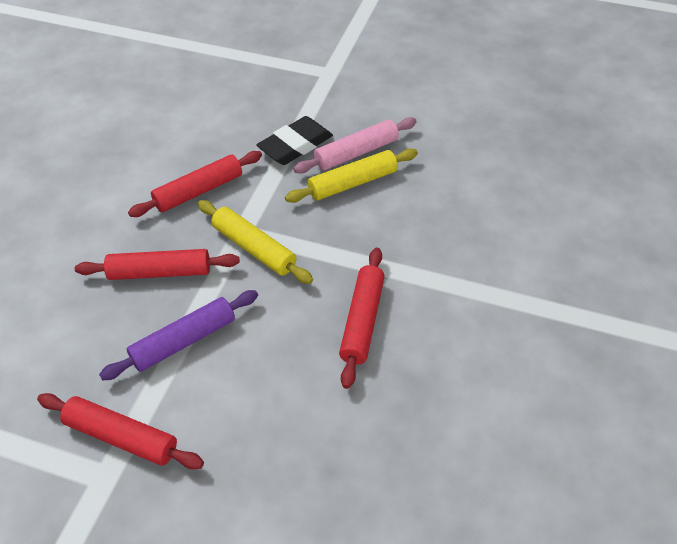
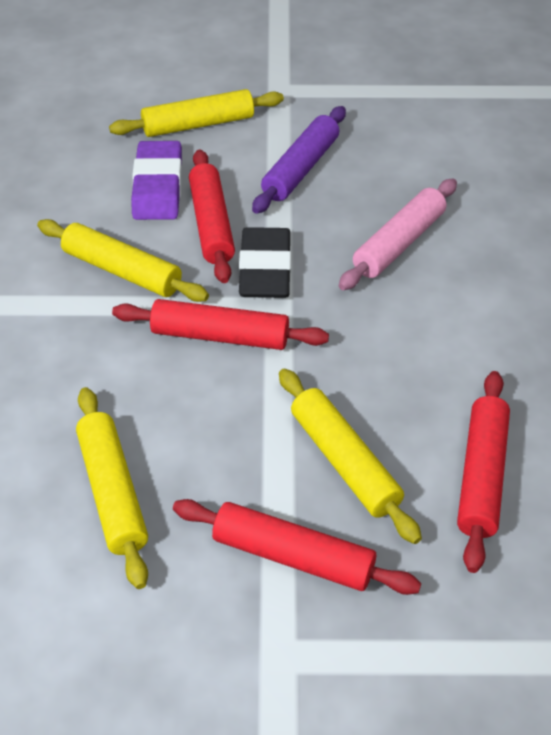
purple eraser: none = 0 -> [131,141,182,220] = 1
yellow rolling pin: [198,200,313,284] [285,148,418,203] = 2 -> [37,219,209,302] [76,387,148,589] [109,89,284,137] [279,369,422,544] = 4

